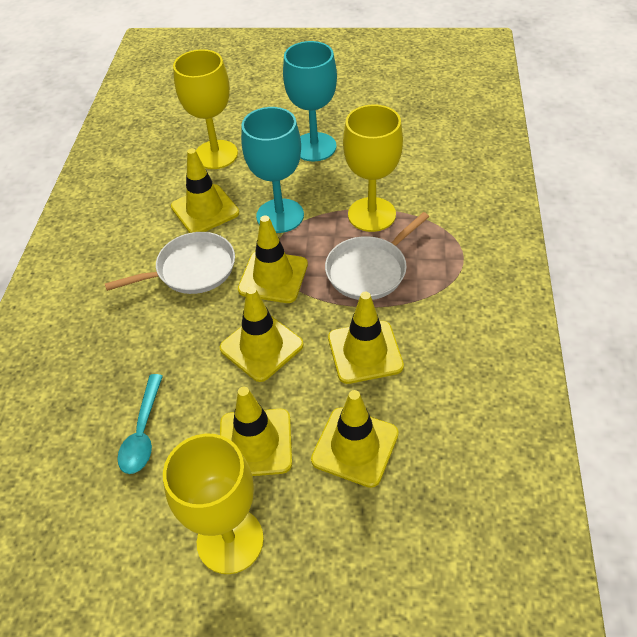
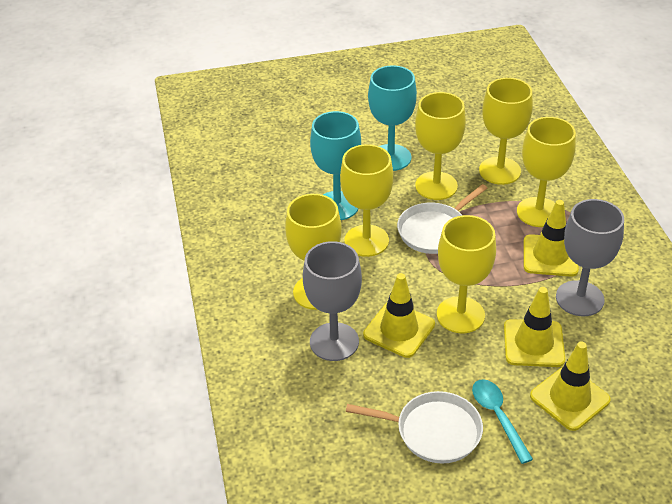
grey goblet: none = 0 -> [303,241,362,361] [556,199,624,316] = 2
yellow goblet: [163,433,264,574] [173,49,238,169] [343,105,403,232] = 3 -> [285,194,342,310] [340,144,393,257] [415,92,466,200] [437,215,496,333] [479,78,533,185] [517,117,576,227] = 6
yellow traffic cone: [171,148,239,233] [220,287,304,382] [220,387,292,476] [238,215,308,303] [311,390,399,488] [328,292,404,384] = 6 -> [363,273,435,358] [504,287,565,367] [524,200,579,277] [530,341,611,431] = 4

